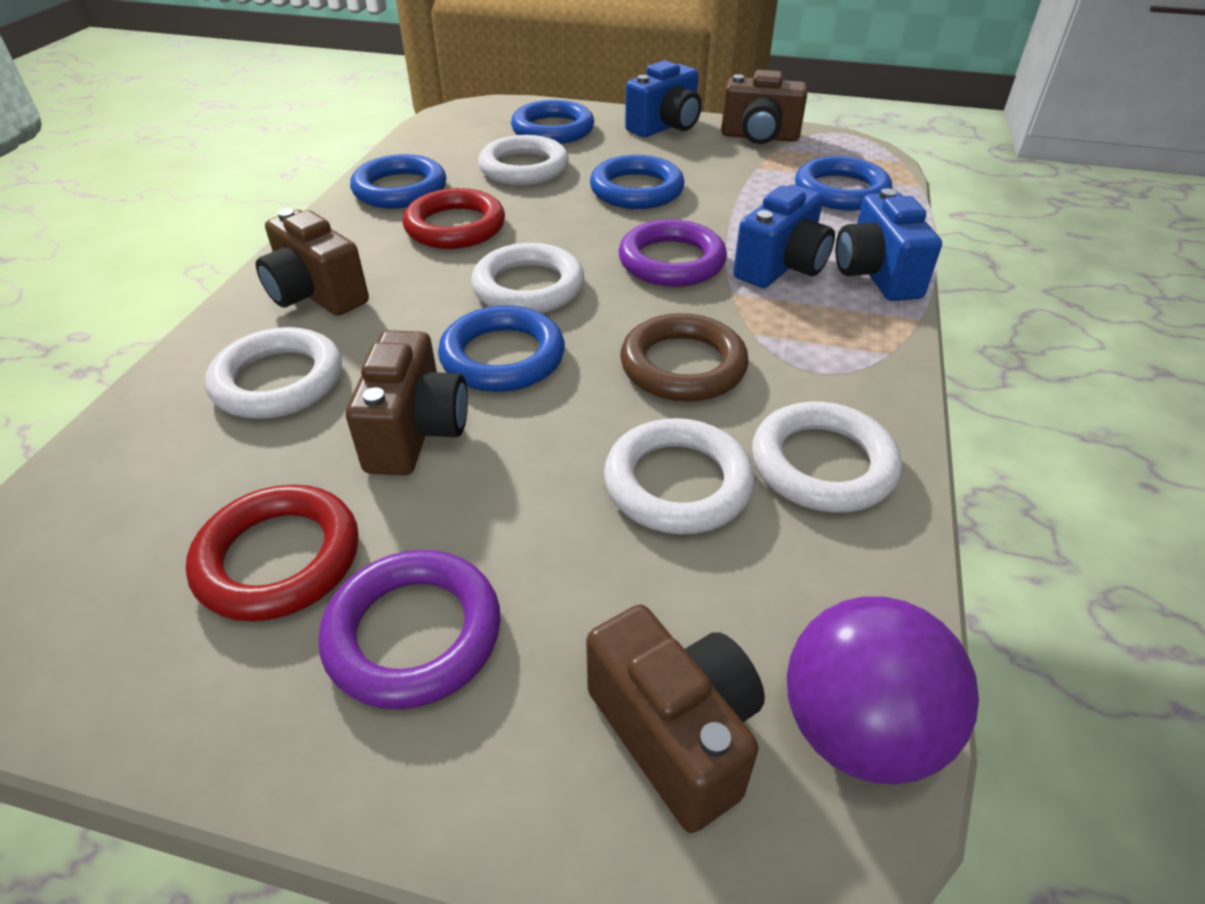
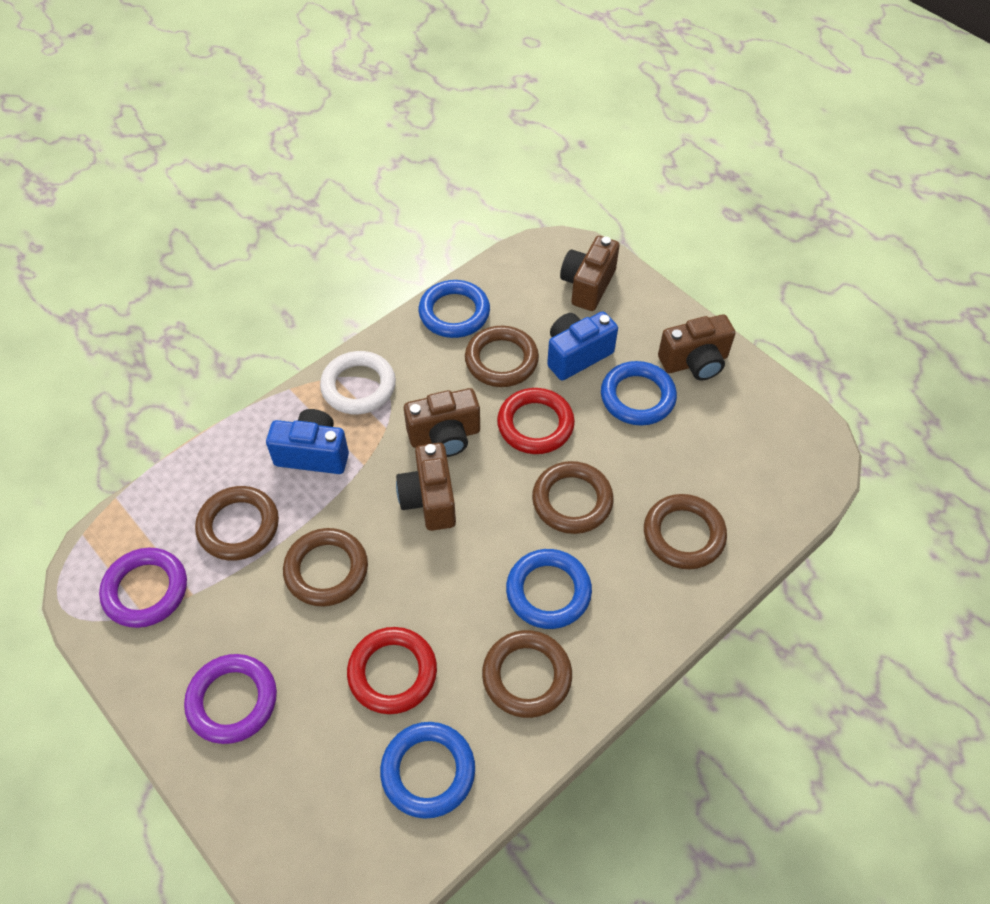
blue camera: [625,60,702,137] [733,185,835,288] [836,188,942,301] = 3 -> [266,409,349,474] [547,311,618,381] = 2
blue ring: [350,154,446,209] [438,306,565,392] [511,100,594,144] [590,155,685,209] [795,156,892,211] = 5 -> [380,722,475,819] [419,280,490,338] [506,549,592,629] [601,361,677,426] = 4
brown ring: [620,313,749,402] = 1 -> [195,486,279,561] [283,528,368,606] [465,326,539,387] [482,630,572,718] [532,461,614,534] [644,494,727,569] = 6
purple ball: [787,596,979,785] = 1 -> none = 0
white ring: [205,327,342,419] [471,243,584,313] [478,135,569,186] [604,418,755,534] [752,402,902,513] = 5 -> [320,351,396,414] = 1

